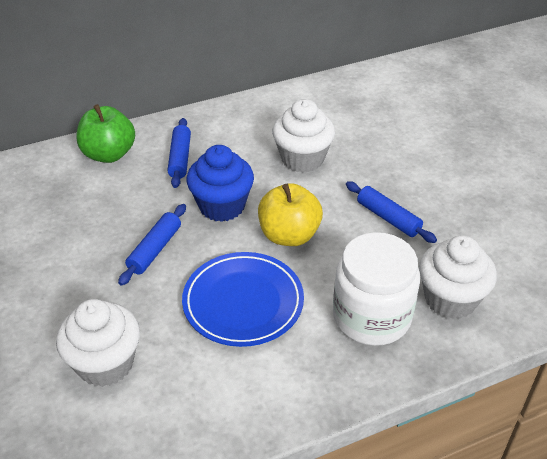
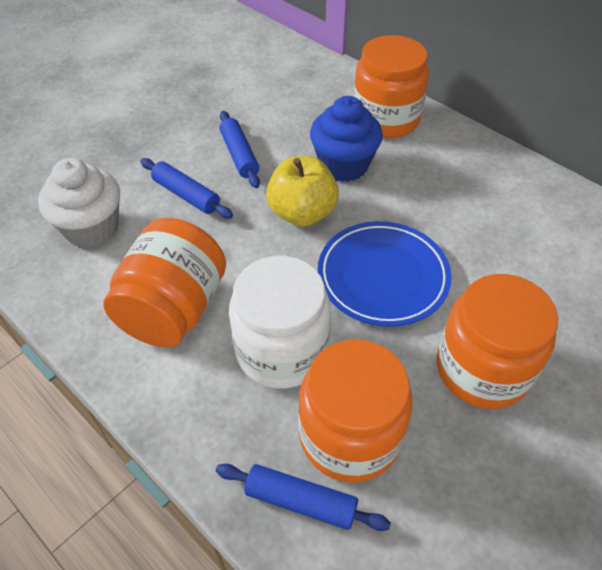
green apple: [76,104,135,163] = 1 -> none = 0
orange jar: none = 0 -> [103,218,226,347] [299,339,413,482] [353,35,429,138] [437,274,558,409] = 4
white cupcake: [56,299,140,387] [272,99,335,173] [419,236,497,319] = 3 -> [38,158,120,248] = 1

